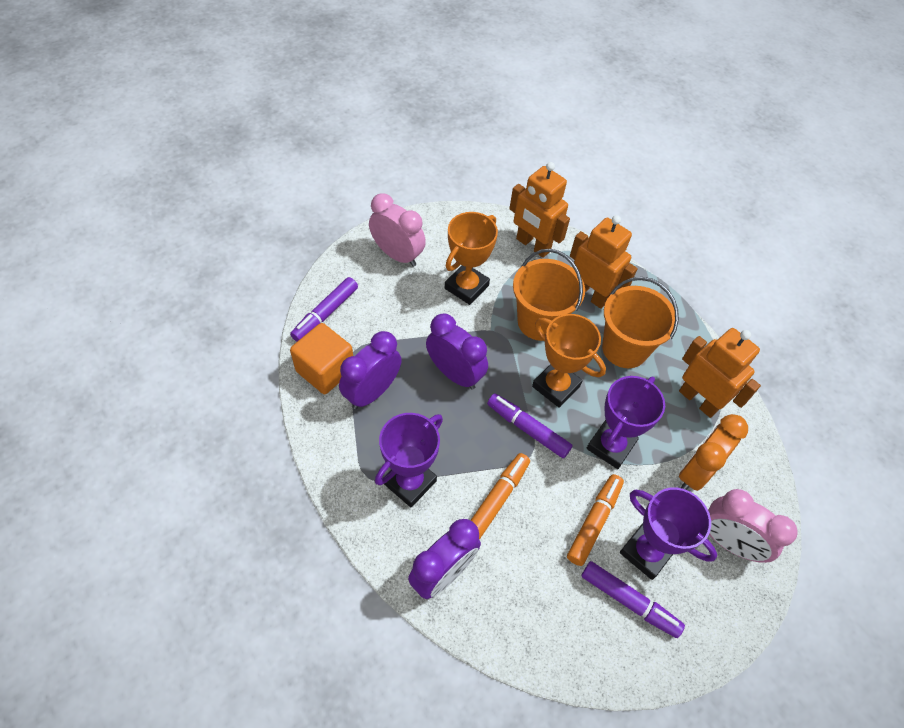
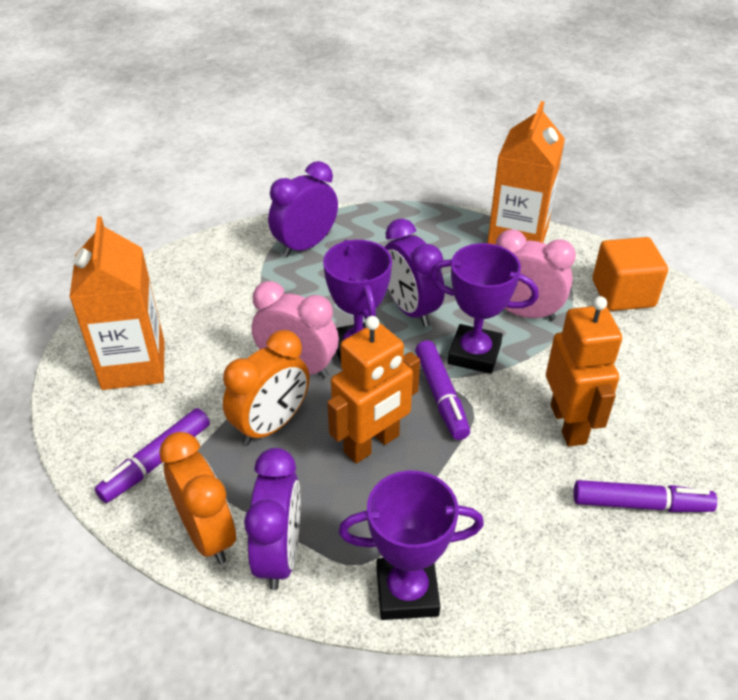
orange bucket: [513,249,585,341] [602,277,679,368] = 2 -> none = 0
orange carton: none = 0 -> [69,216,165,390] [487,101,565,245] = 2
orange clock: [679,414,748,491] = 1 -> [159,432,236,564] [223,330,309,445] = 2
orange marker: [471,453,530,539] [567,474,624,566] = 2 -> none = 0
orange robot: [509,162,570,258] [570,215,638,309] [679,328,761,418] = 3 -> [327,316,420,464] [546,296,622,447] = 2
orange trophy: [445,212,498,305] [532,314,606,408] = 2 -> none = 0

